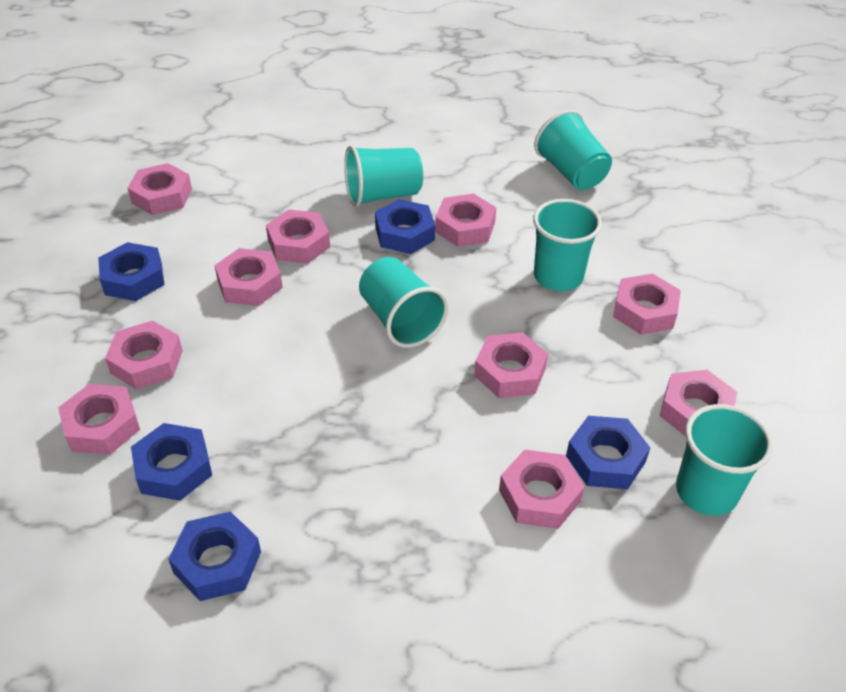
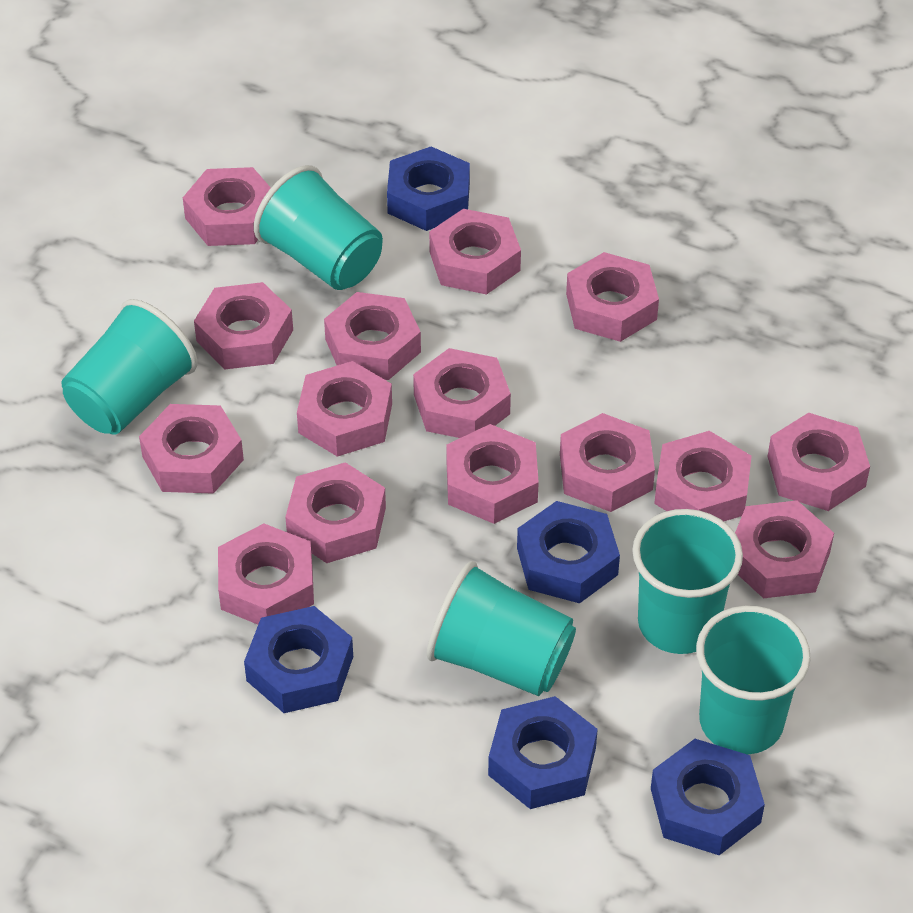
pink nut: [58,384,140,455] [105,320,183,390] [128,163,192,215] [214,248,283,306] [266,209,330,264] [435,193,496,247] [474,332,548,398] [499,450,584,529] [613,273,681,335] [659,370,737,436] = 10 -> [139,404,244,494] [183,167,271,246] [194,282,293,369] [218,523,314,624] [285,462,386,563] [297,361,392,457] [324,292,421,380] [413,348,511,438] [429,209,521,295] [447,424,539,524] [560,413,655,512] [566,252,659,342] [654,431,752,521] [735,500,834,598] [768,413,870,511] = 15

